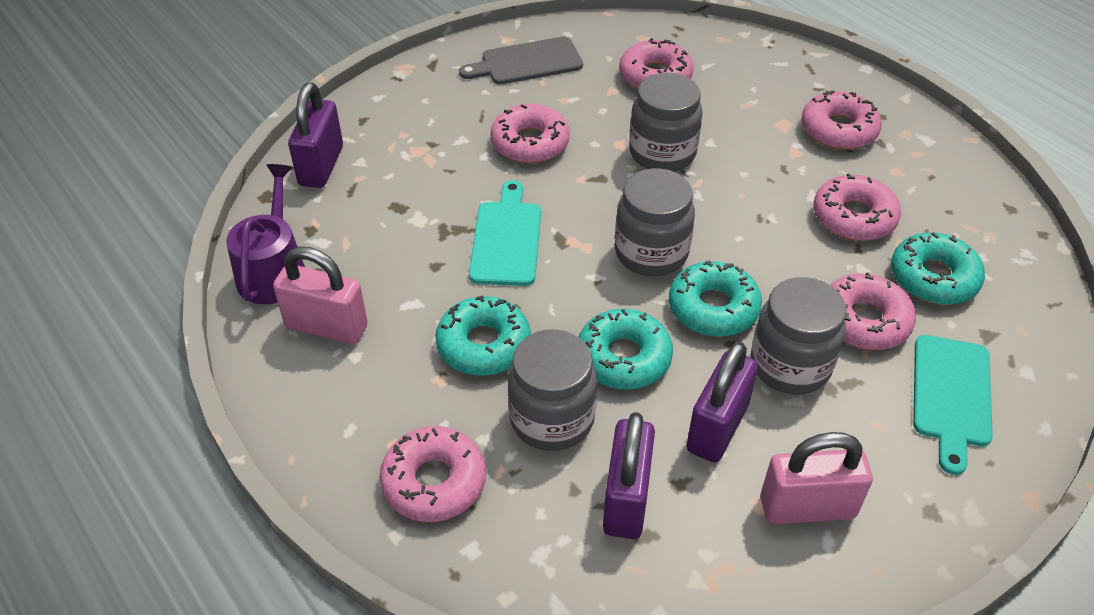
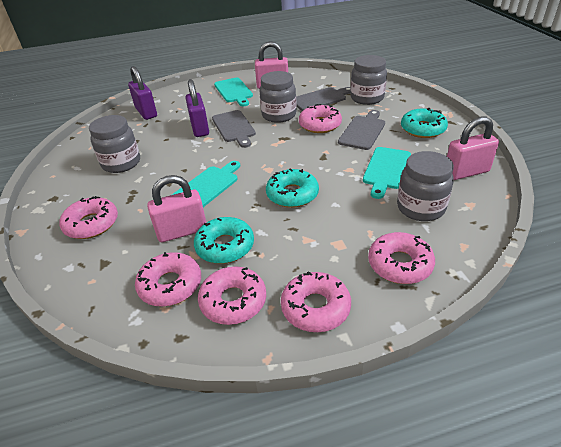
grey cutting board: [459,37,583,85] = 1 -> [212,110,256,148] [296,87,351,111] [338,110,385,150] = 3
pink padlock: [273,246,368,344] [760,432,873,524] = 2 -> [147,175,206,242] [255,41,288,89] [447,117,499,180] = 3
purple padlock: [288,83,343,188] [603,412,655,539] [687,342,758,462] = 3 -> [128,66,157,120] [185,79,209,137] = 2
purple watering can: [226,164,305,304] = 1 -> none = 0
turquoise cutting board: [469,180,541,286] [913,335,993,475] = 2 -> [172,161,240,207] [214,77,253,106] [363,147,411,199] = 3
turquoise donut: [435,295,531,376] [579,309,673,389] [669,260,762,337] [891,232,985,305] = 4 -> [194,217,254,264] [266,168,319,208] [401,108,448,138] = 3

